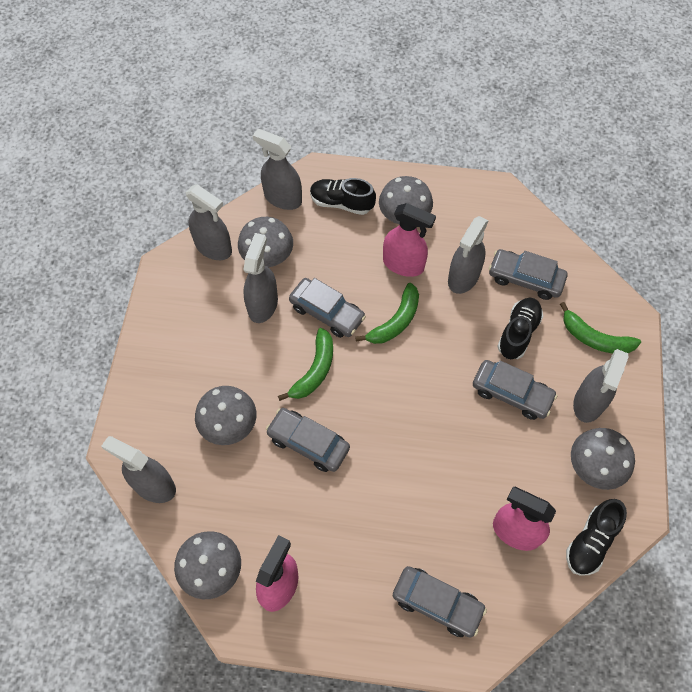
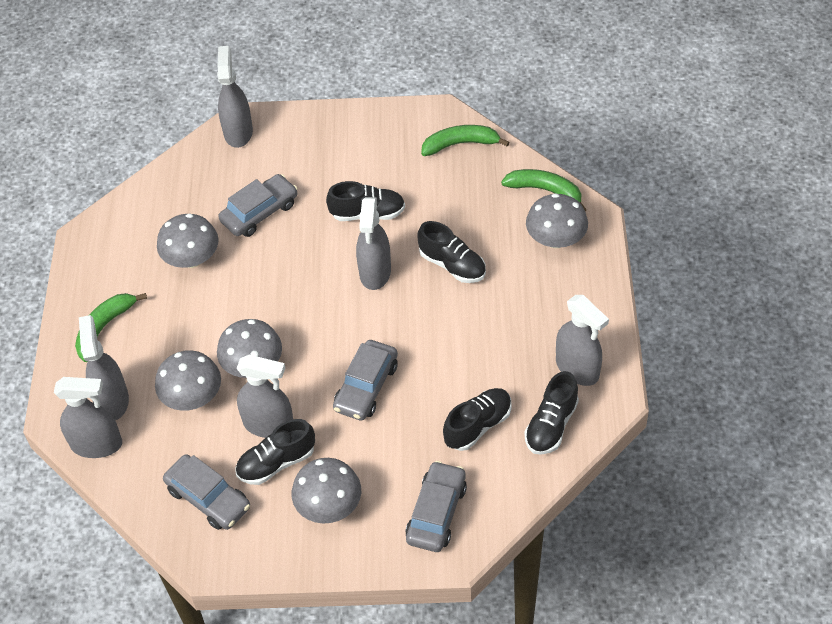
black shoe: [310,178,376,215] [497,298,543,359] [566,499,627,576] = 3 -> [235,419,315,485] [326,181,405,221] [418,221,486,283] [443,388,511,451] [524,371,579,455] = 5
grey car: [266,408,350,472] [289,278,366,338] [393,566,487,638] [473,360,558,420] [489,249,567,300] = 5 -> [163,454,250,530] [218,174,298,237] [333,340,398,421] [405,461,467,552] = 4
pink spray bottle: [256,535,298,612] [383,203,436,277] [493,487,556,551] = 3 -> none = 0

